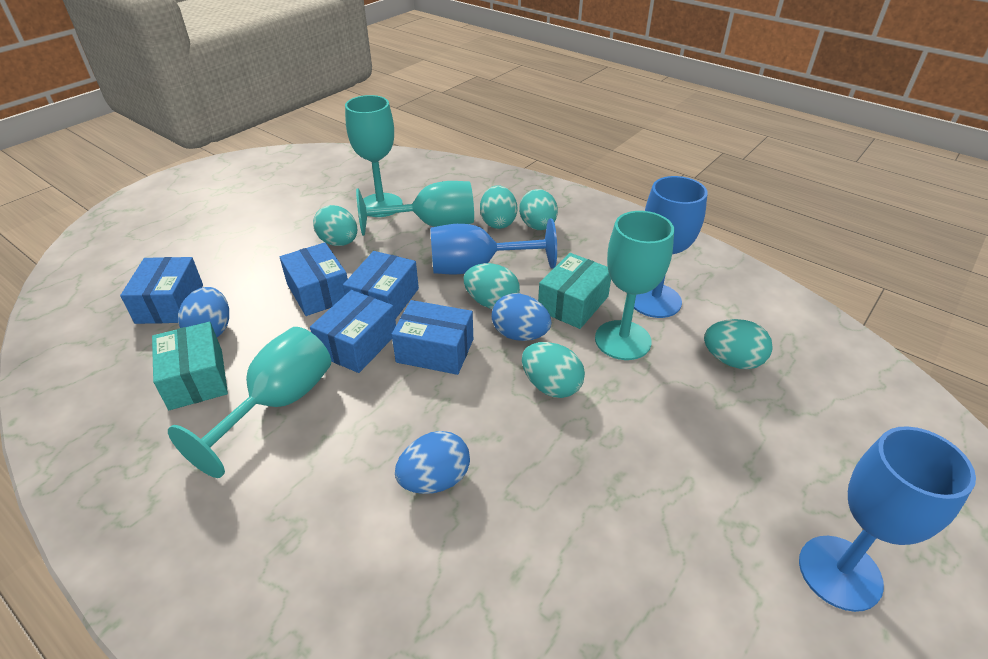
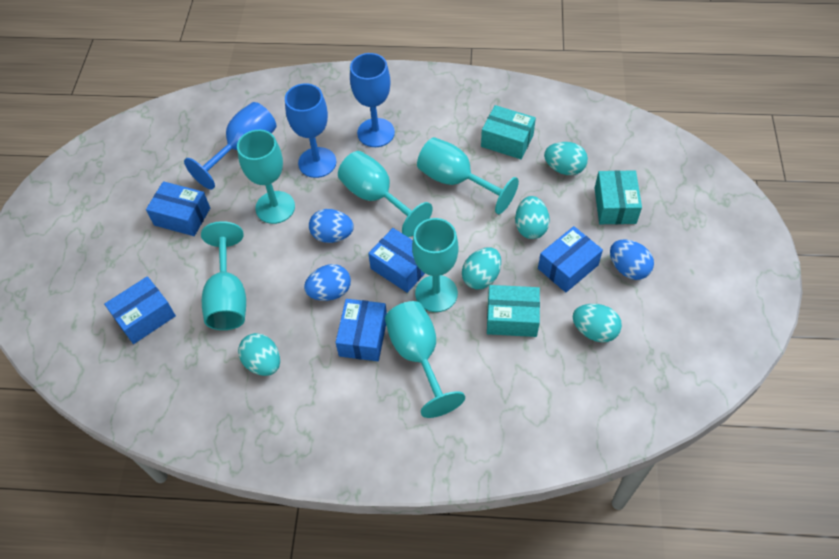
turquoise box: [152,322,228,410] [538,253,611,329] = 2 -> [481,105,536,159] [487,285,540,337] [595,170,642,224] = 3
turquoise egg: [313,205,357,246] [464,263,520,309] [480,185,518,229] [519,189,558,230] [522,342,585,398] [704,319,773,369] = 6 -> [238,333,280,376] [462,247,501,289] [515,196,550,239] [544,142,588,175] [573,304,622,343] = 5
turquoise goblet: [168,327,331,478] [345,95,403,217] [356,181,474,236] [595,211,674,360] = 4 -> [201,221,246,330] [237,130,295,224] [338,151,433,237] [385,301,465,418] [412,218,459,312] [417,137,519,214] = 6

